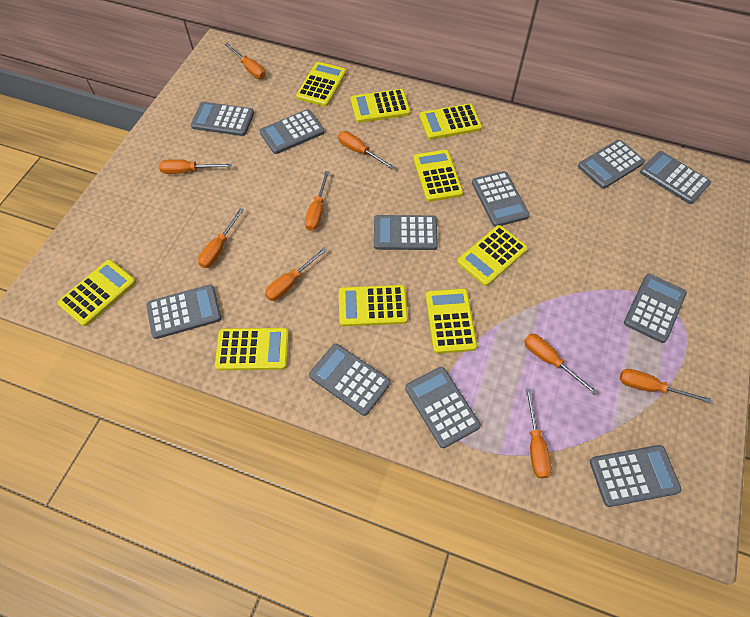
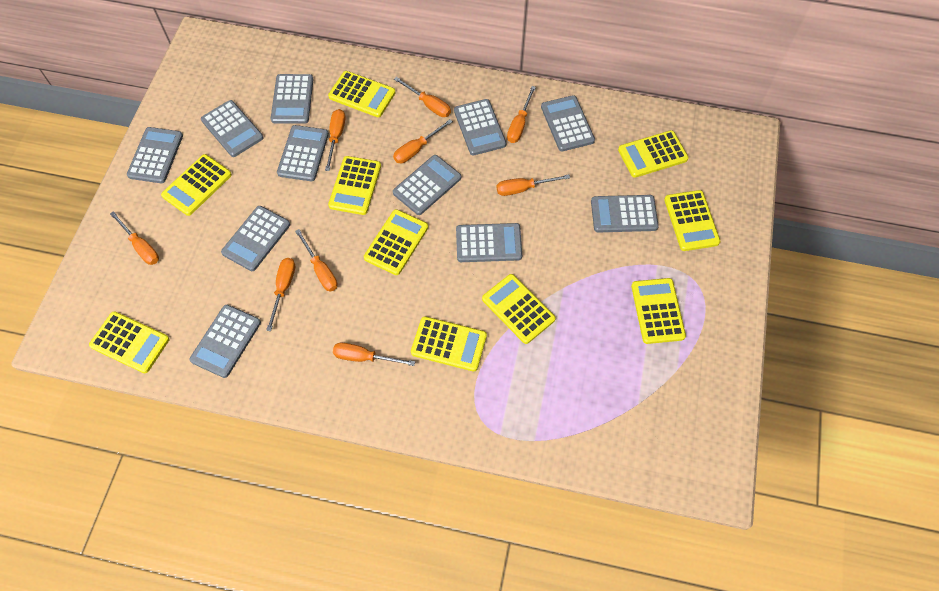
yellow calculator: [57,260,136,326] [215,328,289,370] [296,62,346,107] [339,285,408,326] [351,89,411,123] [413,150,463,202] [419,104,482,140] [426,289,477,354] [457,225,528,286] = 9 -> [89,311,169,373] [161,154,232,216] [328,71,395,117] [328,156,381,215] [364,209,428,275] [411,316,487,371] [482,274,556,344] [618,130,689,178] [631,278,686,344] [664,190,721,251] = 10

